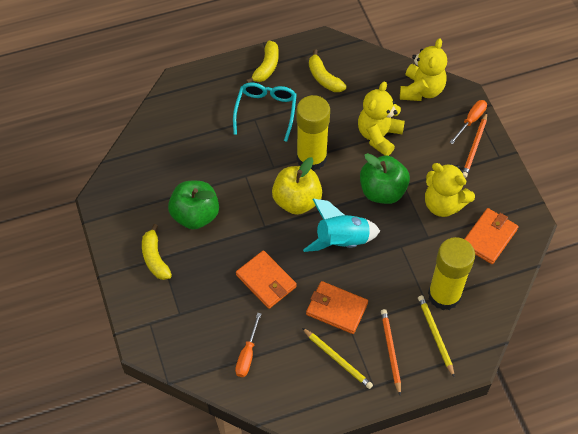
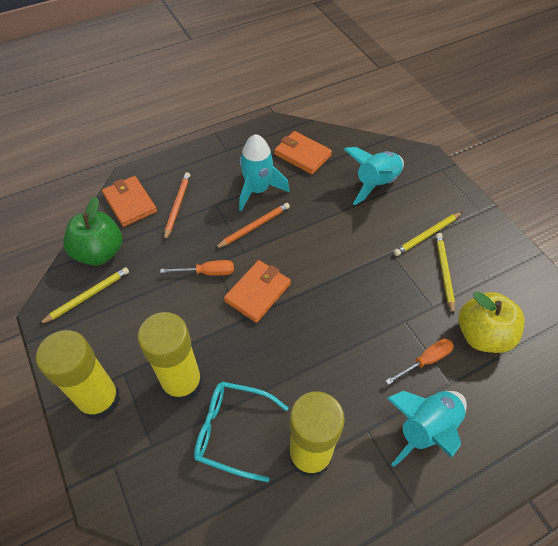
green apple: [168,181,219,230] [360,153,410,204] = 2 -> [63,197,122,266] = 1
turquoise rocket: [303,199,380,252] = 1 -> [239,134,290,211] [344,147,404,205] [387,391,467,467] = 3
yellow banana: [142,224,172,280] [246,41,279,83] [309,49,347,92] = 3 -> none = 0
yellow glue stick: [296,95,330,171] [428,237,475,310] = 2 -> [36,330,121,420] [138,312,203,403] [288,391,345,478] = 3
yellow pencil: [302,328,373,389] [418,295,455,378] = 2 -> [38,267,129,325] [394,212,462,256] [436,233,455,315] = 3
yellow teddy bear: [358,81,405,156] [400,38,447,101] [425,163,475,217] = 3 -> none = 0

